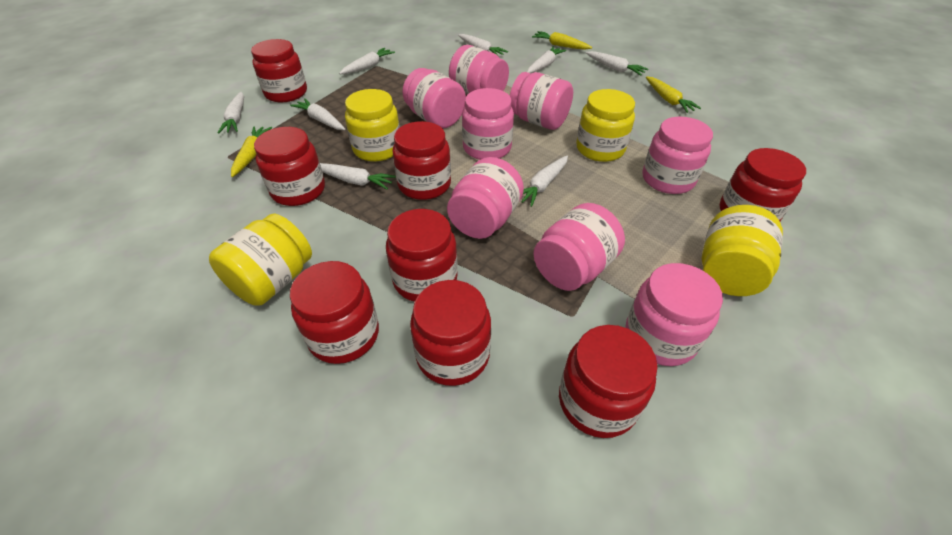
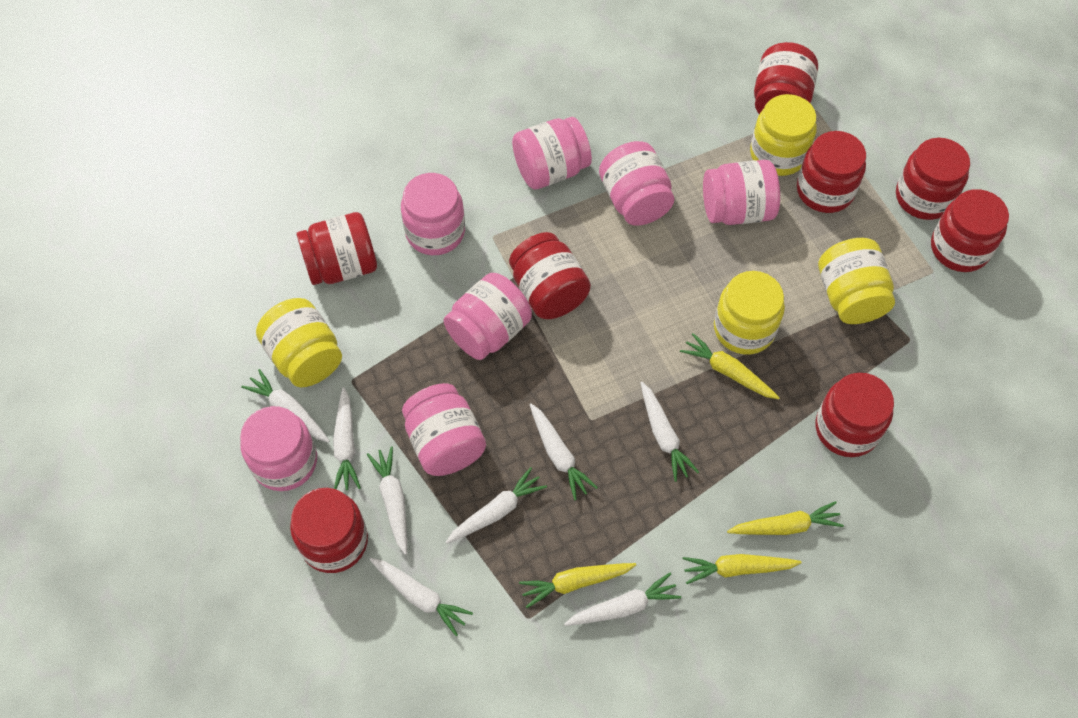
pink jar: [402,68,466,129] [447,157,524,239] [449,45,509,94] [462,88,514,160] [510,72,573,130] [533,203,625,291] [625,263,723,366] [642,117,713,194] = 8 -> [240,406,317,491] [401,173,465,255] [402,383,486,476] [443,273,532,360] [512,117,592,189] [599,141,674,226] [703,160,780,225] = 7
yellow carrot: [231,127,272,177] [532,31,592,50] [646,76,701,113] = 3 -> [519,563,636,608] [680,333,780,399] [683,554,801,584] [727,501,844,535] = 4

